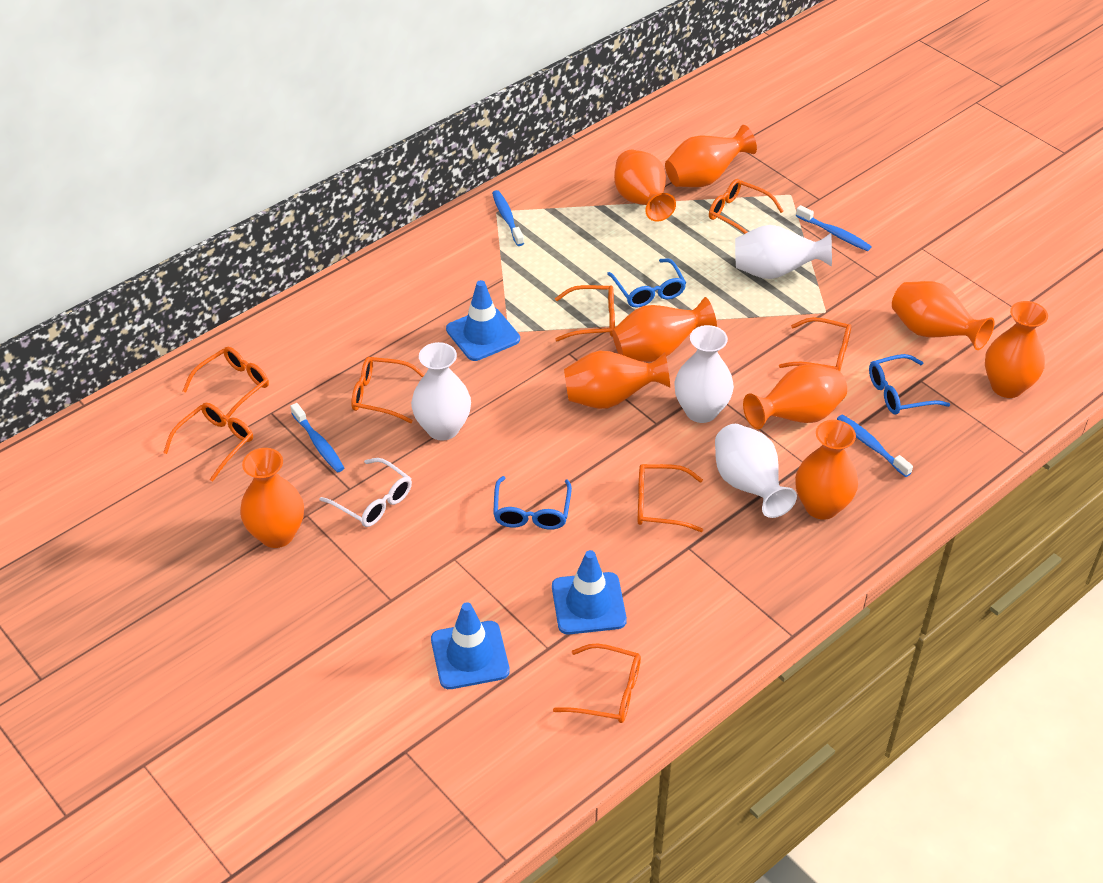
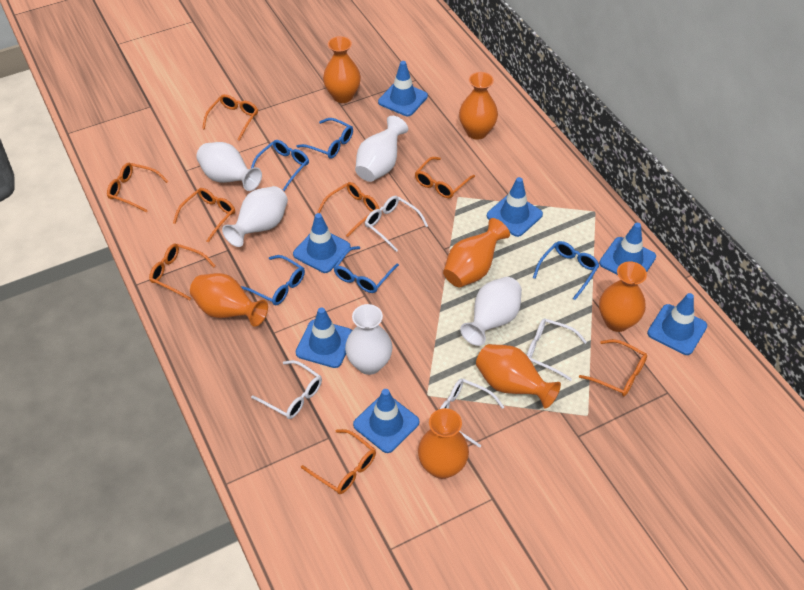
blue glasses: [493,476,572,530] [607,258,686,307] [869,354,950,415] = 3 -> [241,255,305,305] [251,140,309,191] [296,118,353,159] [334,246,399,293] [533,241,599,300] = 5
blue toothbrush: [290,403,344,472] [492,190,524,246] [796,205,872,251] [837,414,913,477] = 4 -> none = 0
blue traffic cone: [431,602,510,689] [446,280,520,361] [552,550,627,634] = 3 -> [293,213,350,273] [296,307,353,368] [353,389,419,453] [378,61,428,116] [487,177,543,237] [599,223,656,275] [647,293,707,355] = 7
orange vase: [240,448,304,548] [564,350,670,409] [612,297,717,362] [614,150,676,221] [665,125,757,187] [743,364,847,429] [795,420,858,520] [892,281,994,350] [985,301,1048,398] = 9 -> [190,273,268,327] [323,36,361,103] [418,408,469,479] [443,218,510,288] [459,72,498,140] [476,344,561,409] [599,261,647,332] = 7
white glasses: [319,458,412,527] = 1 -> [251,360,322,419] [365,196,428,252] [440,379,504,448] [527,319,587,381] = 4
white vase: [411,342,471,441] [674,325,734,423] [715,424,797,518] [735,225,832,279] = 4 -> [196,142,262,191] [222,186,288,247] [345,304,393,375] [355,116,408,182] [460,277,522,346] = 5

